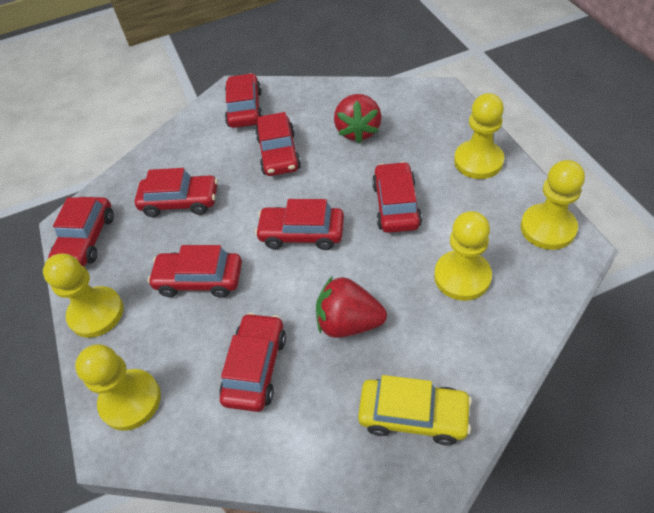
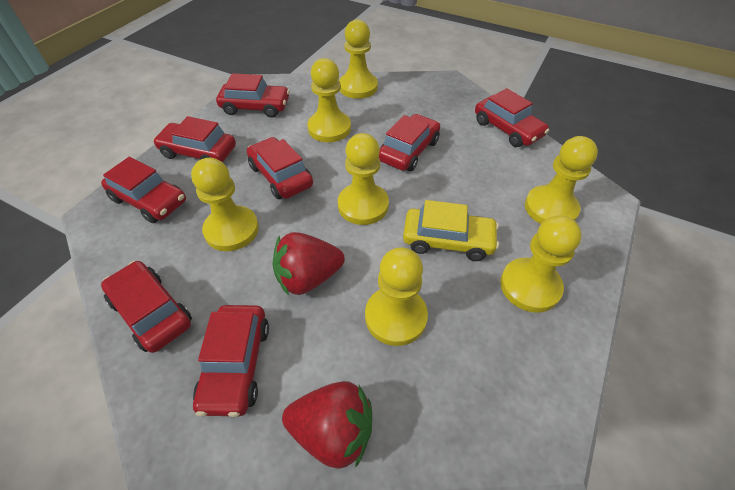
yellow pawn: [43,254,123,338] [75,344,161,431] [434,211,492,301] [454,93,504,179] [521,160,585,250] = 5 -> [191,158,259,251] [307,58,351,142] [338,133,389,225] [339,19,378,99] [365,247,428,346] [500,215,582,313] [525,136,598,224] = 7

